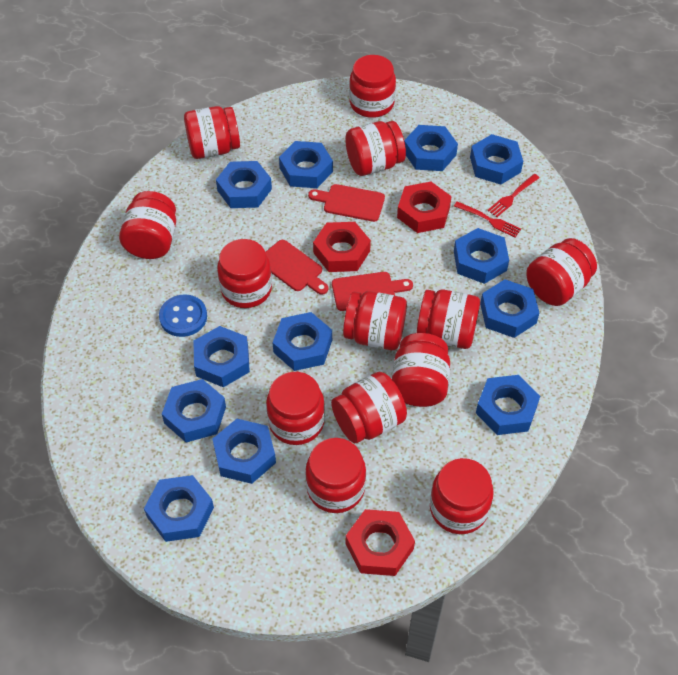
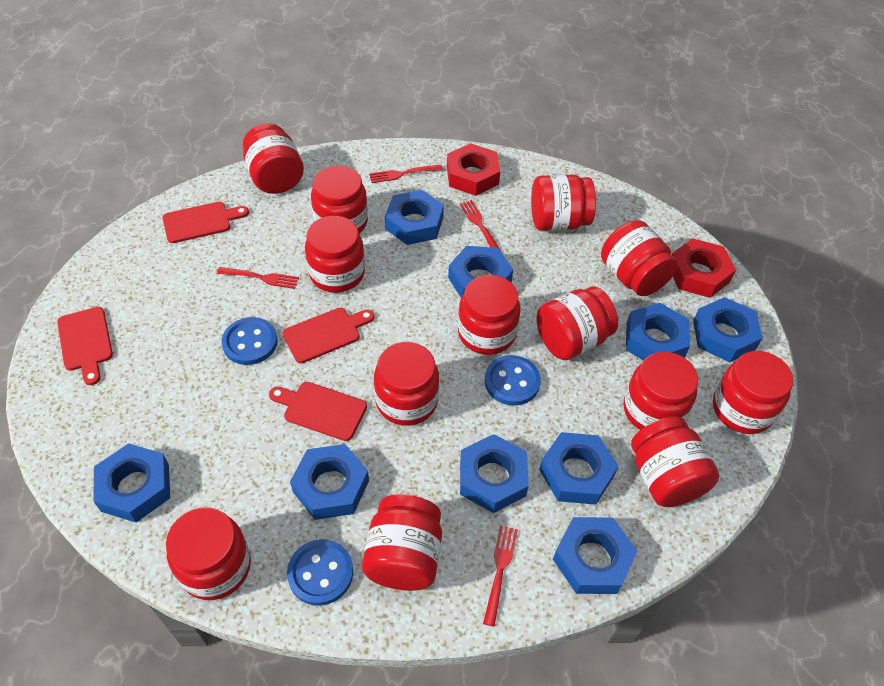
blue button: [159,294,207,337] = 1 -> [221,317,278,365] [287,539,353,606] [485,355,541,406] = 3
blue nut: [144,475,214,542] [162,379,226,442] [194,326,250,387] [212,419,276,484] [216,161,272,208] [272,312,332,371] [279,141,333,188] [404,125,458,171] [454,228,509,284] [470,134,523,184] [476,375,540,435] [480,279,539,338] = 12 -> [93,443,170,523] [290,444,369,520] [385,190,444,245] [448,246,513,298] [460,434,529,513] [539,432,618,505] [553,517,638,594] [626,303,690,361] [693,297,763,362] = 9
red cutting board: [265,240,328,295] [308,184,385,222] [332,272,413,311] = 3 -> [57,307,113,385] [163,202,249,243] [269,382,367,441] [282,308,374,363] = 4
red fork: [454,201,521,238] [487,174,540,217] = 2 -> [217,267,299,289] [369,165,443,183] [460,200,501,251] [483,525,518,627] = 4
red nut: [313,222,371,272] [346,509,415,576] [397,182,452,233] = 3 -> [447,143,500,196] [672,238,736,298] = 2

